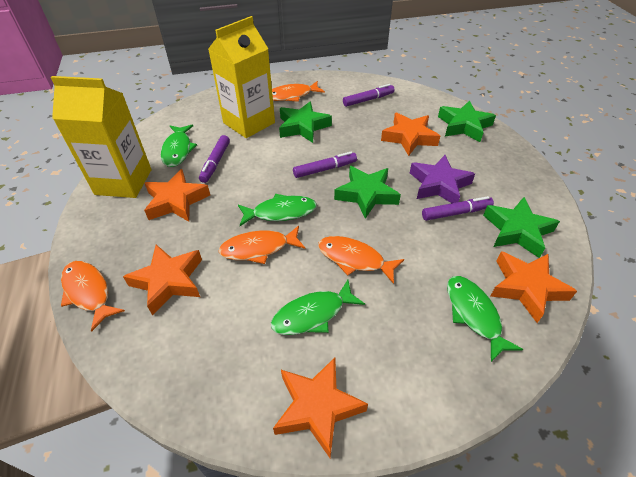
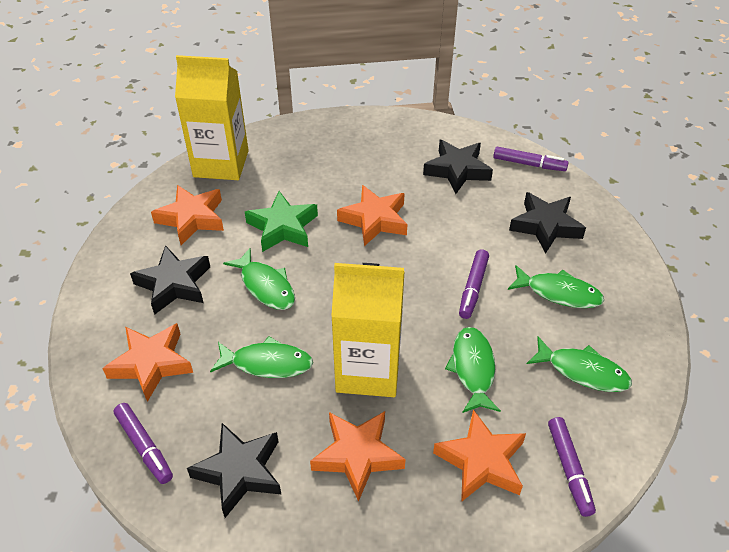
black star: none = 0 -> [130,245,210,315] [187,423,282,518] [423,140,493,194] [509,192,586,254] = 4
green fish: [161,125,197,167] [238,194,317,226] [271,280,365,335] [447,276,523,362] = 4 -> [210,336,313,378] [223,248,295,310] [445,327,501,413] [508,265,604,308] [527,337,632,392] = 5
green star: [279,101,332,143] [334,166,401,219] [438,101,496,142] [483,197,560,258] = 4 -> [245,191,318,252] = 1
orange fish: [61,261,125,331] [218,226,305,264] [272,81,325,102] [318,236,404,284] = 4 -> none = 0
purple star: [410,155,475,203] = 1 -> none = 0

